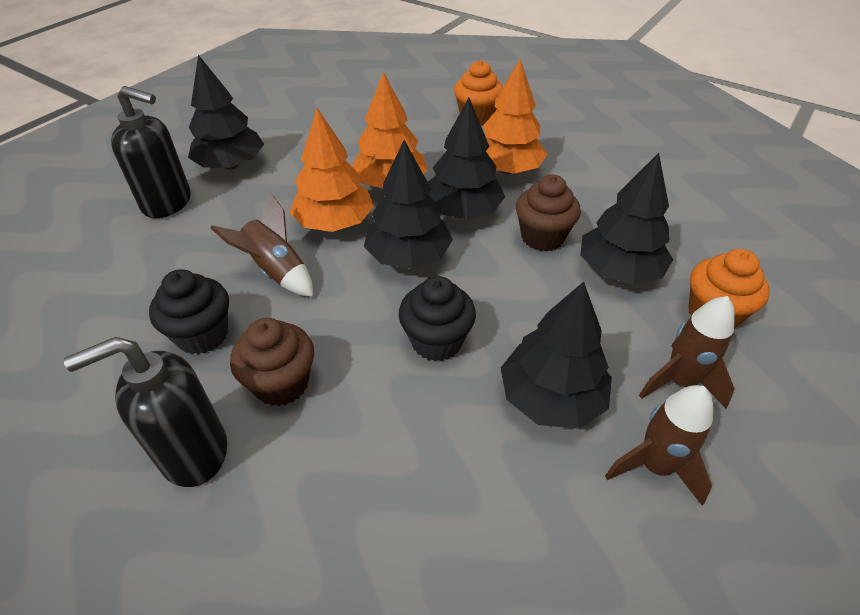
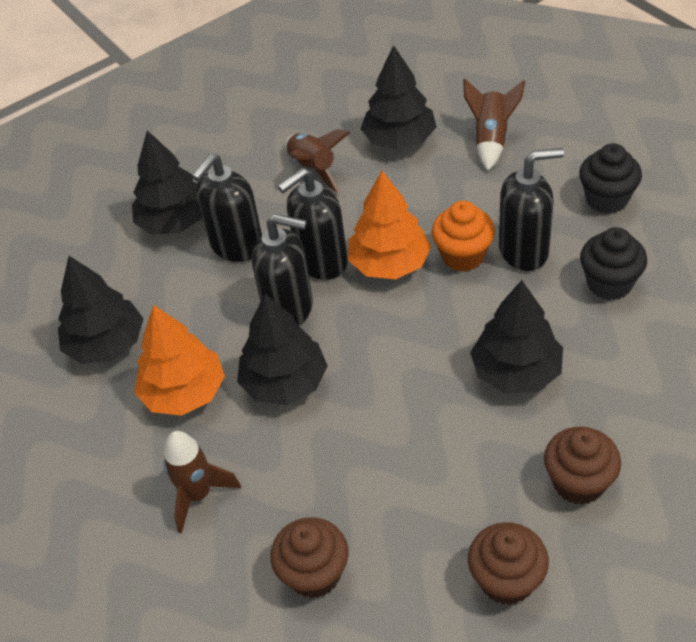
black soap dispenser: [63,337,227,487] [111,86,191,218] = 2 -> [192,154,262,262] [252,214,313,326] [278,168,347,280] [499,148,564,271] = 4
brown cupcake: [230,318,314,406] [516,174,581,251] = 2 -> [270,517,348,599] [468,522,549,605] [544,427,621,505] = 3
orange cupcake: [454,60,503,125] [688,249,770,328] = 2 -> [432,201,495,272] = 1
orange tree: [290,108,374,232] [352,72,427,188] [482,59,547,174] = 3 -> [134,305,225,416] [348,171,431,279] = 2

